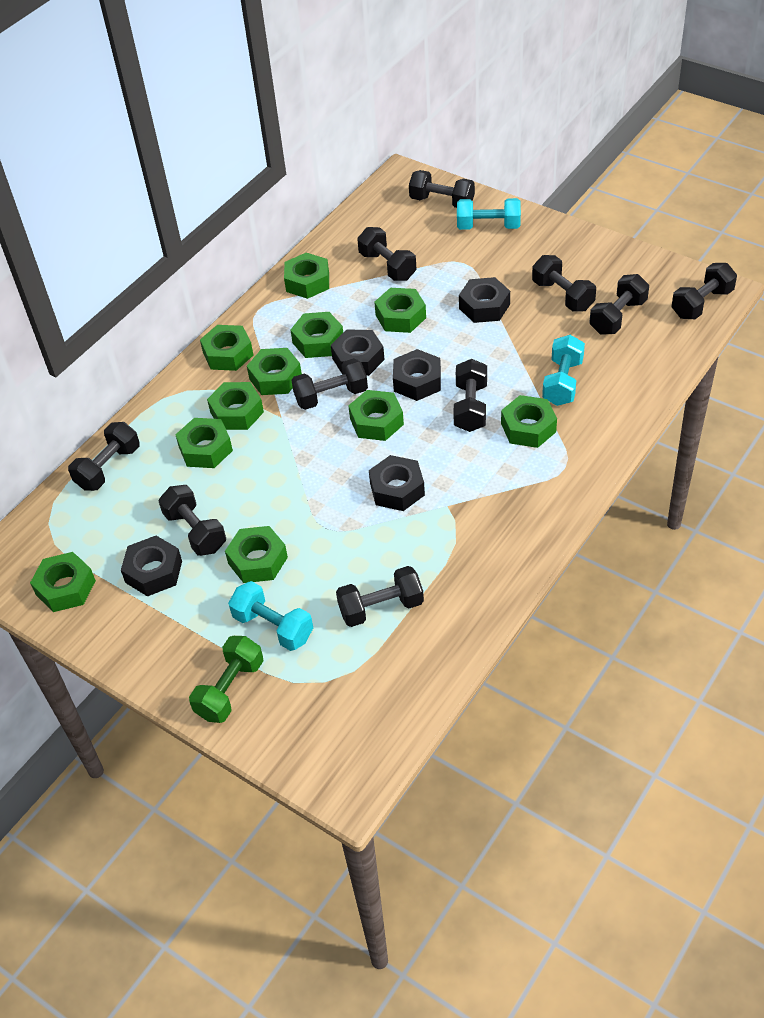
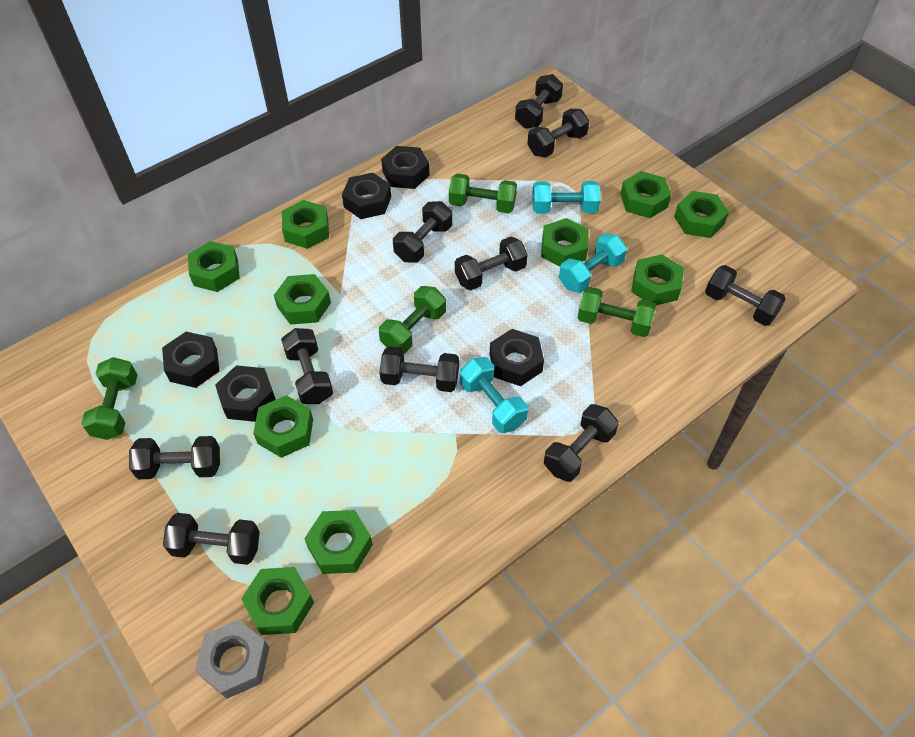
green dumbbell: [189,636,263,723] = 1 -> [81,357,138,440] [379,286,446,354] [449,174,517,213] [578,287,656,337] = 4
green nut: [30,552,96,612] [175,418,233,468] [200,325,253,371] [207,382,264,430] [225,526,288,583] [247,348,302,395] [284,253,329,299] [290,312,343,358] [348,390,404,441] [374,288,426,333] [501,395,557,448] = 11 -> [188,241,240,292] [241,567,314,635] [253,395,313,458] [274,274,331,325] [282,200,329,249] [304,510,373,574] [541,218,589,267] [620,171,671,218] [631,254,684,305] [674,191,729,238] = 10
grey nut: none = 0 -> [195,620,269,699] = 1

